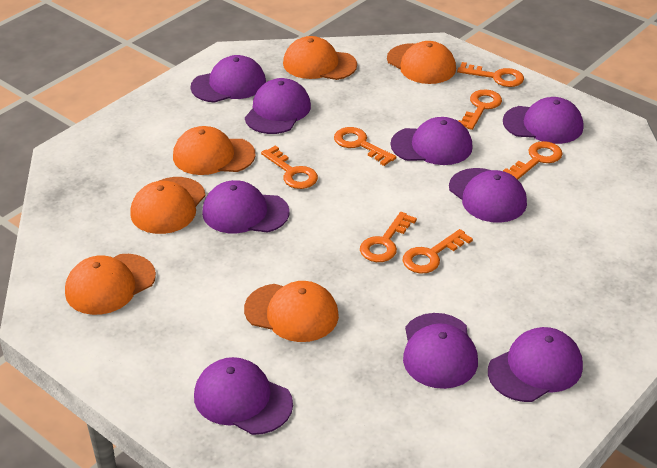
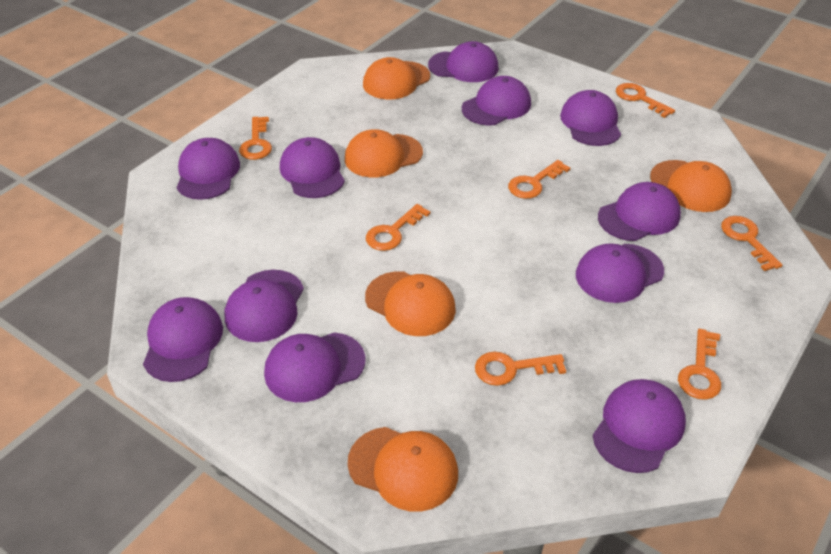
orange cap: [65,254,156,315] [130,177,206,234] [173,126,256,175] [244,281,339,342] [283,36,357,80] [387,41,456,84] = 6 -> [345,129,423,178] [348,427,458,512] [363,57,430,100] [365,271,456,336] [650,160,732,212] = 5
purple cap: [191,55,266,103] [194,357,293,435] [202,180,290,233] [245,78,311,134] [390,117,473,165] [403,313,478,389] [449,168,527,223] [488,327,583,402] [503,97,583,144] = 9 -> [143,297,223,382] [177,138,240,200] [225,270,304,342] [264,332,366,402] [280,137,345,198] [428,41,499,82] [462,76,531,125] [560,90,621,146] [576,243,664,303] [593,379,686,473] [598,182,681,241] = 11

